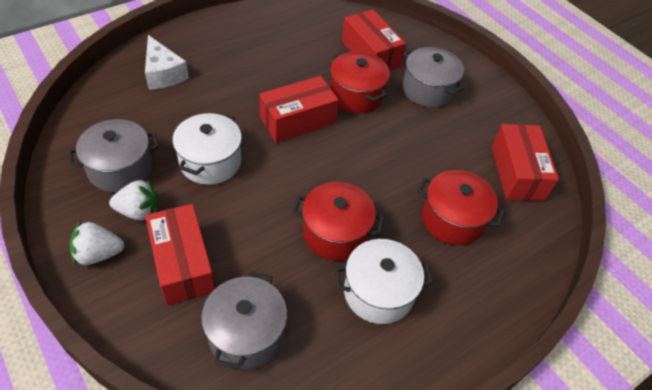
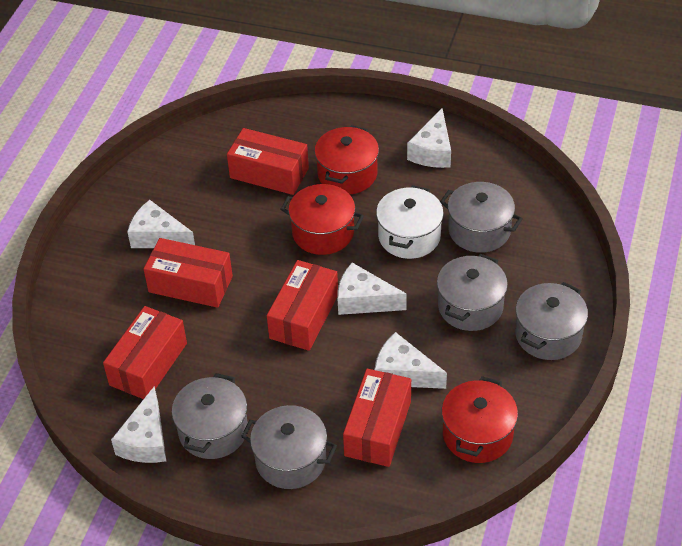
grey pot: [68,119,159,192] [201,271,287,370] [402,47,465,108] = 3 -> [172,373,248,459] [241,405,337,489] [437,254,508,331] [440,182,523,253] [515,282,588,360] = 5
red box: [145,204,215,306] [259,76,339,143] [342,9,406,71] [492,124,559,201] = 4 -> [103,306,187,399] [144,238,233,308] [227,128,309,195] [267,260,338,351] [343,369,411,467] = 5
white cheese: [145,35,189,90] = 1 -> [111,387,166,463] [127,200,195,248] [337,263,407,315] [374,332,447,389] [407,108,451,168] = 5
white pot: [172,112,242,185] [335,239,433,324] = 2 -> [376,185,444,259] = 1
white strawberry: [69,221,124,266] [109,179,158,221] = 2 -> none = 0

